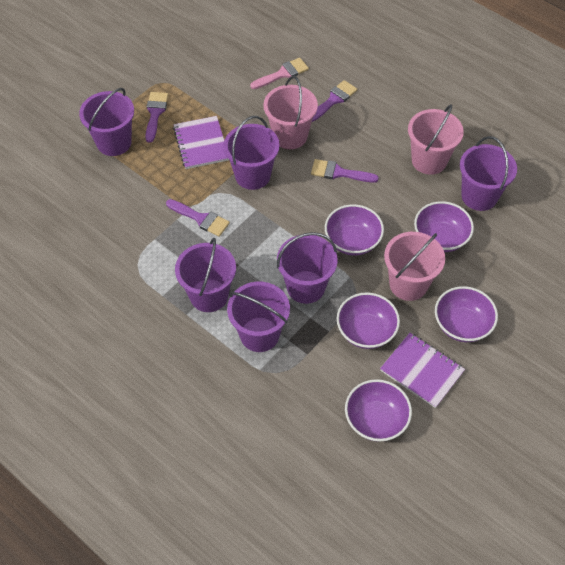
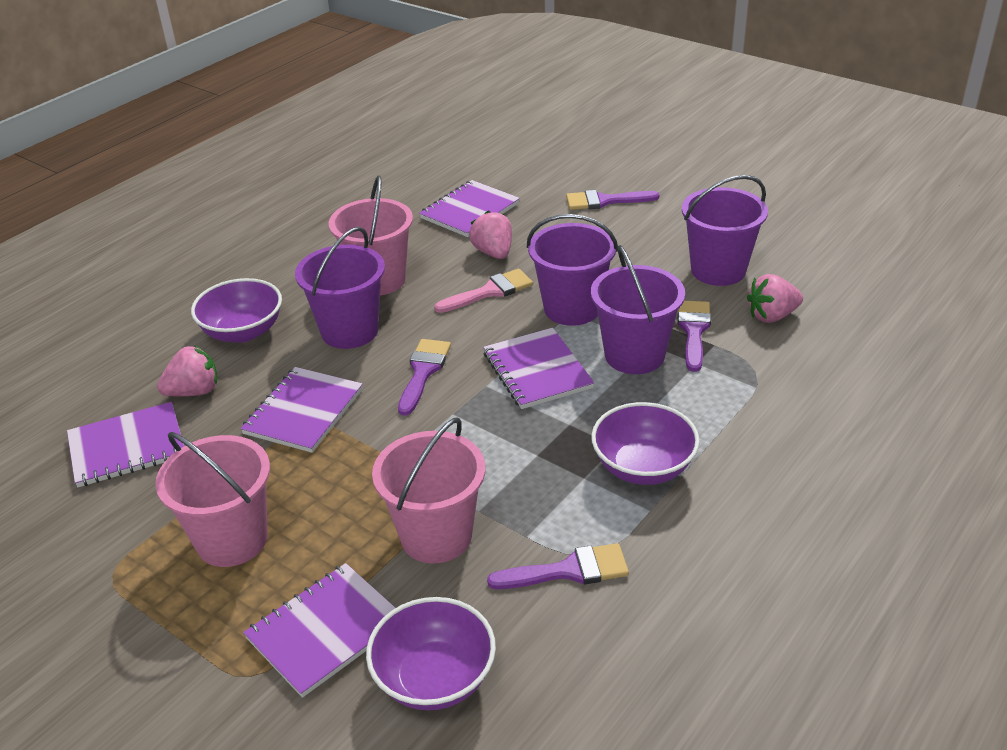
pink strawberry: none = 0 -> [157,345,217,396] [469,211,512,259] [747,274,803,323] = 3
purple bowl: [325,204,384,255] [337,292,400,349] [345,379,412,442] [414,201,474,252] [435,286,498,342] = 5 -> [191,278,282,343] [366,597,496,711] [591,402,700,485] = 3
purple bucket: [79,88,134,156] [175,238,236,312] [224,116,280,190] [227,282,290,352] [277,232,338,304] [460,136,517,211] = 6 -> [295,227,385,349] [527,214,618,326] [591,245,685,374] [682,175,768,286] = 4
purple notebook: [173,116,229,169] [380,333,465,408] = 2 -> [67,402,184,487] [240,367,363,453] [243,563,395,698] [419,180,520,237] [483,328,594,409] = 5

